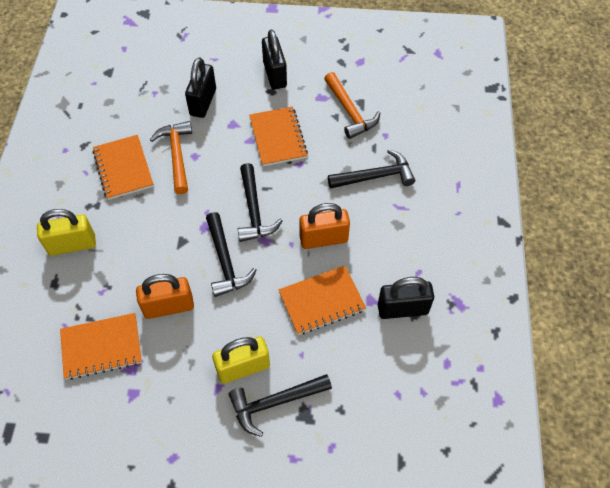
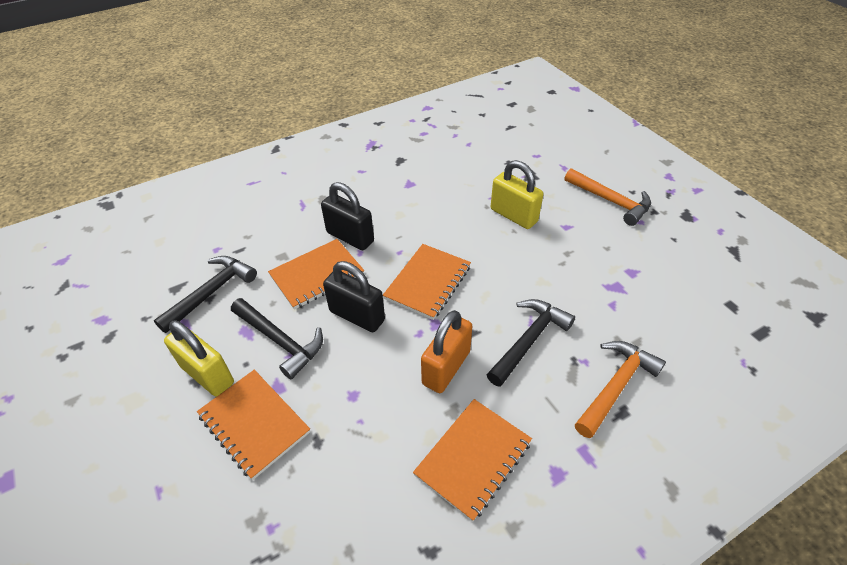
black hammer: [206,212,257,297] [229,374,332,437] [238,163,282,242] [328,149,415,189] = 4 -> [154,256,257,333] [231,298,323,379] [486,299,575,387] = 3
black padlock: [185,57,216,118] [262,29,287,89] [378,277,434,319] = 3 -> [321,182,374,250] [323,261,385,332] = 2
orange padlock: [136,274,194,319] [299,203,350,249] = 2 -> [421,310,472,393] = 1

